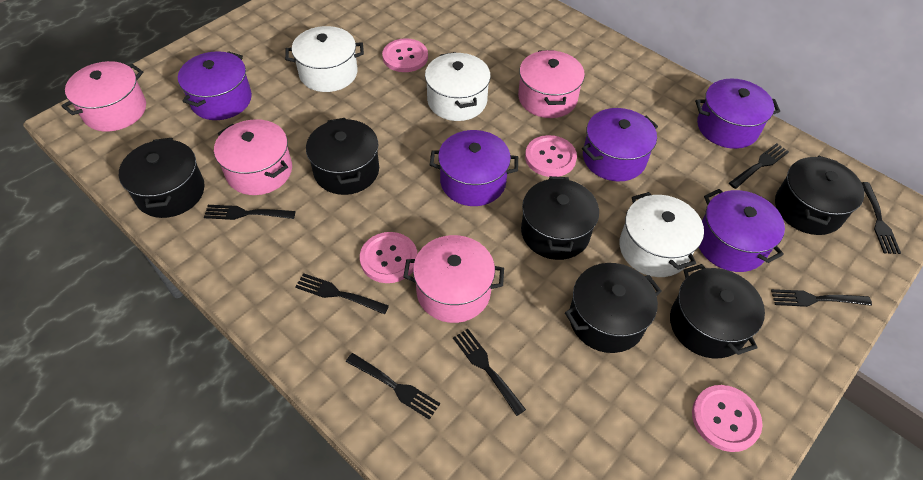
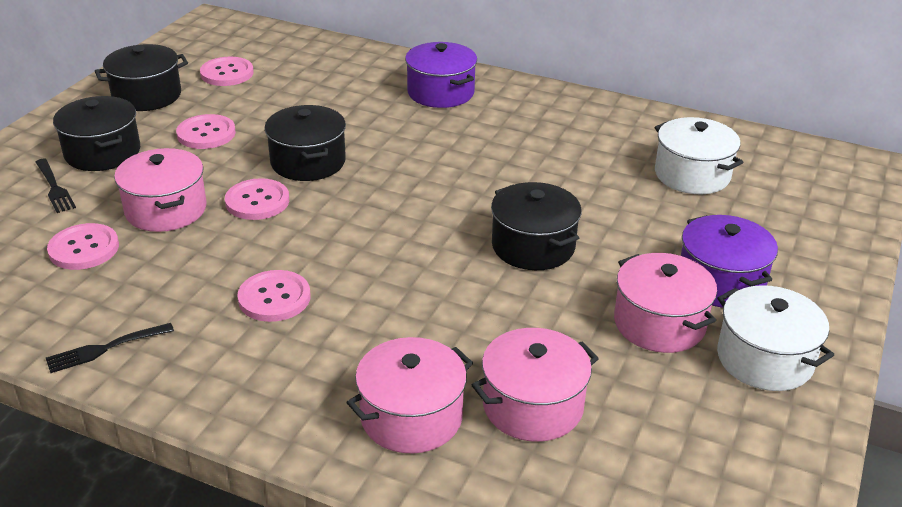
black fork: [204,205,296,220] [295,273,389,315] [346,353,440,420] [453,329,526,416] [729,143,789,189] [771,289,872,307] [861,182,901,254] = 7 -> [36,159,76,213] [46,323,174,373] = 2
black pot: [119,138,205,218] [306,118,379,195] [521,176,599,260] [565,263,662,353] [670,264,765,358] [775,156,865,235] = 6 -> [53,96,140,171] [95,44,188,111] [264,105,346,181] [491,182,582,270] = 4
pink button: [360,232,417,283] [382,38,428,72] [525,135,577,177] [692,385,763,452] = 4 -> [47,223,119,270] [176,114,236,149] [200,57,254,86] [225,178,289,220] [237,270,310,322] = 5
purple pot: [178,51,252,120] [430,130,518,206] [582,108,658,182] [695,78,780,149] [699,189,785,272] = 5 -> [405,42,477,108] [681,215,778,308] = 2
white pot: [285,26,364,92] [425,52,491,121] [619,192,704,277] = 3 -> [654,117,744,194] [717,285,834,391] = 2

